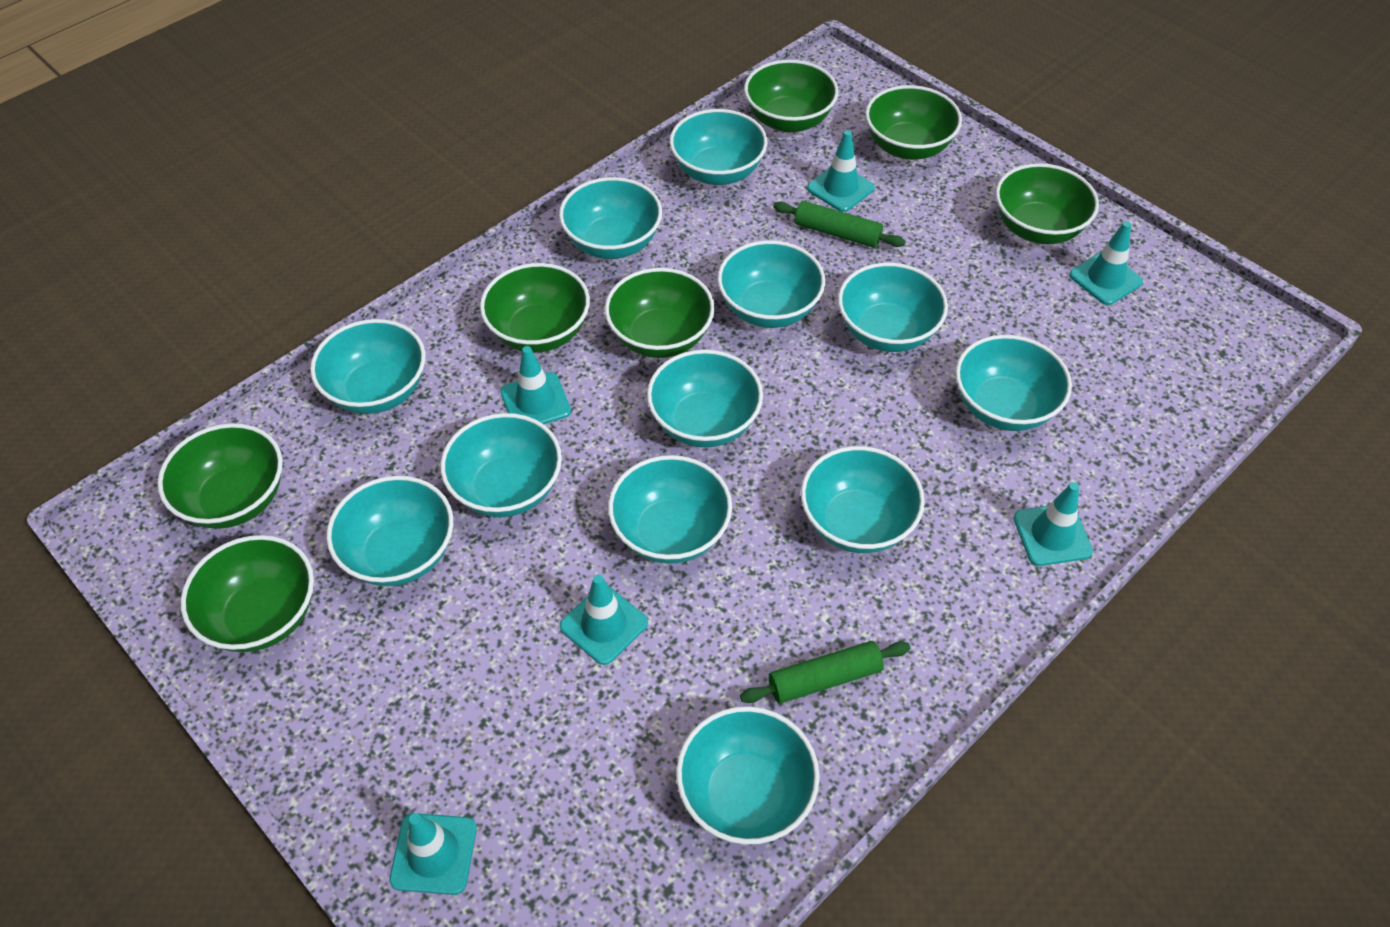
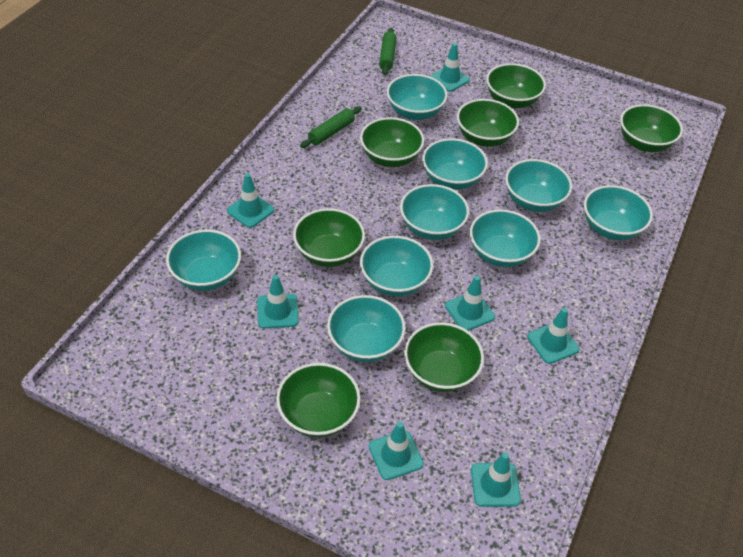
turquoise bowl: [310,319,426,414] [326,476,453,586] [440,413,562,517] [559,177,662,259] [608,455,732,564] [647,350,763,448] [670,109,768,185] [676,706,820,845] [717,240,825,328] [801,446,925,553] [838,263,948,352] [955,335,1072,431] = 12 -> [166,230,241,291] [327,295,405,362] [360,236,433,297] [387,74,447,120] [400,184,469,240] [422,138,488,190] [470,209,541,267] [505,159,572,212] [584,185,653,240] = 9
turquoise traffic cone: [389,813,477,895] [500,346,571,424] [560,575,648,665] [807,130,875,212] [1013,482,1093,566] [1069,221,1143,305] = 6 -> [227,173,274,228] [257,275,299,329] [369,422,424,480] [430,43,470,92] [445,276,495,331] [471,452,521,507] [527,308,579,364] = 7

